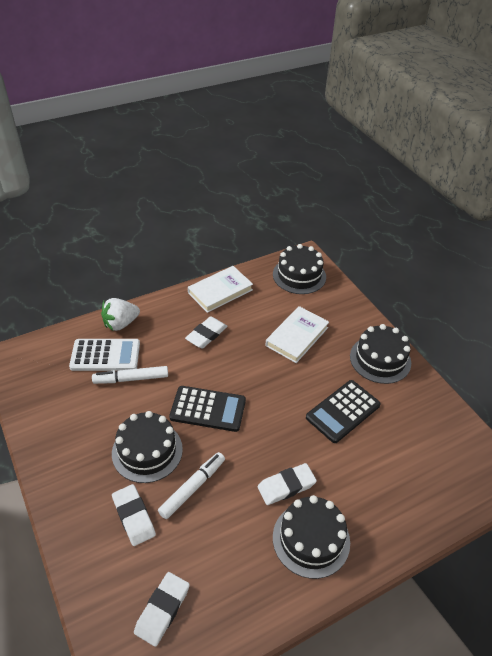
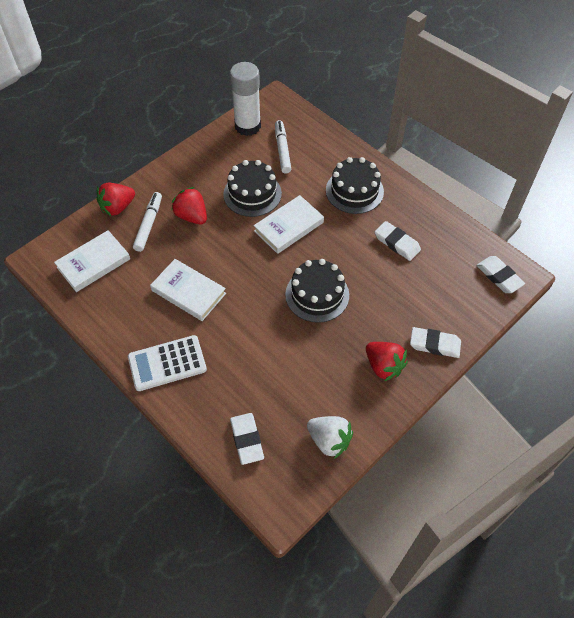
black cake: [112,411,183,483] [273,244,326,294] [273,495,350,579] [350,324,411,384] = 4 -> [223,160,282,217] [285,259,349,323] [326,157,384,214] = 3
black calculator: [169,386,246,432] [306,380,381,443] = 2 -> none = 0
red strawberry: none = 0 -> [97,183,135,216] [171,187,207,225] [366,342,408,381] = 3
white book: [188,266,253,313] [265,306,329,363] = 2 -> [54,230,130,292] [150,259,226,321] [254,195,324,254] = 3
white glue stick: none = 0 -> [230,62,261,136] = 1

